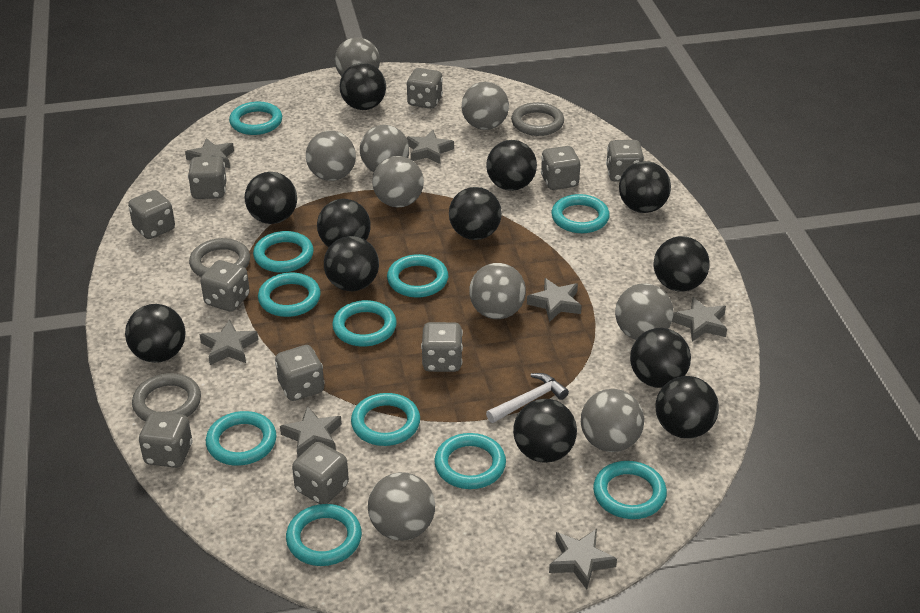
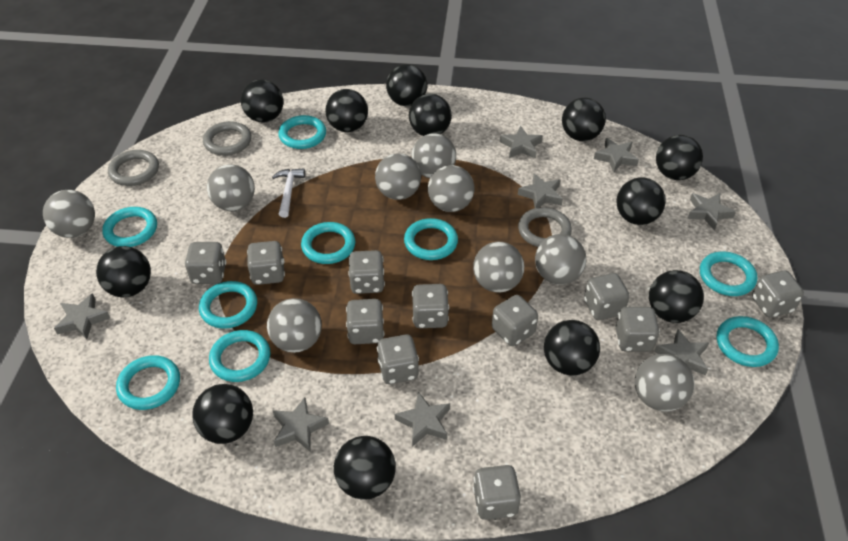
grey dice: [128,190,175,239] [139,412,192,468] [188,156,226,199] [201,260,250,312] [275,345,325,401] [292,442,349,504] [406,68,443,109] [421,322,463,372] [541,146,580,190] [606,140,644,182] = 10 -> [185,242,226,284] [247,241,285,285] [346,299,384,344] [348,250,385,294] [377,335,419,384] [412,284,449,328] [473,465,521,520] [492,295,538,346] [584,273,630,320] [616,307,660,352] [752,270,804,318] = 11
grey star: [185,138,234,168] [199,319,258,365] [280,406,342,457] [407,130,454,164] [527,278,582,322] [549,529,617,589] [672,297,727,342] = 7 -> [54,293,110,340] [272,397,329,452] [395,392,450,447] [500,126,543,159] [518,174,563,208] [594,138,639,172] [654,329,709,375] [687,193,736,230] = 8
turquoise ring: [206,411,277,466] [229,102,282,135] [253,231,314,273] [258,272,321,317] [286,504,362,566] [332,300,397,347] [351,393,420,446] [387,254,448,297] [434,433,506,489] [551,194,610,233] [593,461,667,519] = 11 -> [102,207,157,247] [116,355,180,410] [199,281,257,329] [209,330,270,382] [278,115,326,149] [301,222,355,264] [404,218,458,260] [700,252,757,296] [717,316,779,367] = 9

